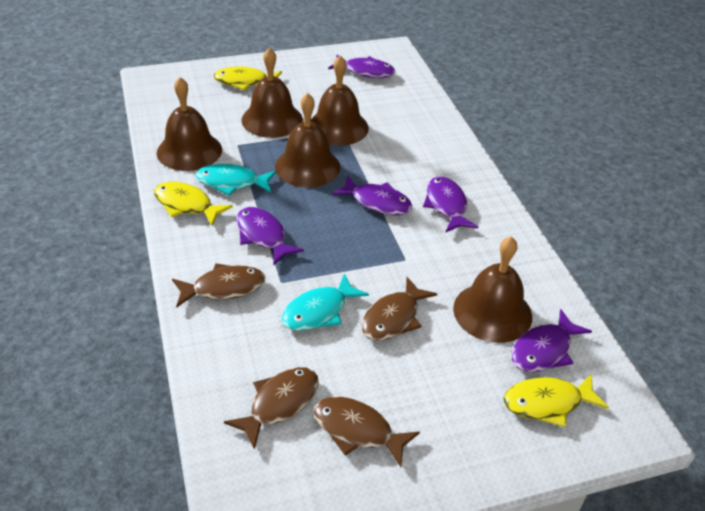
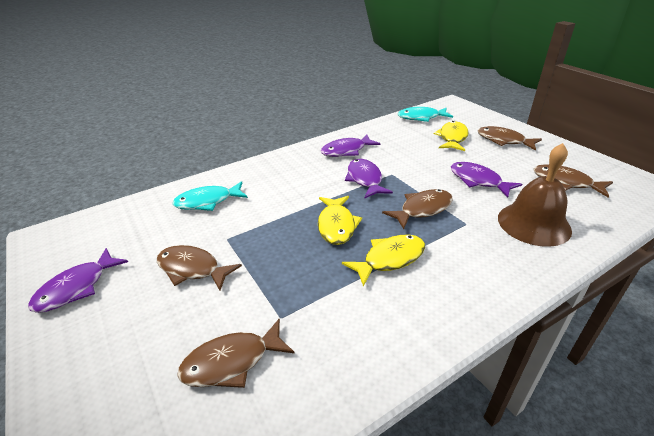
brown bell: [157,77,222,171] [241,48,303,138] [275,93,340,188] [311,55,369,146] [453,236,532,343] = 5 -> [498,143,572,247] = 1
brown fish: [172,263,265,307] [224,367,319,450] [313,397,420,467] [361,277,437,341] = 4 -> [157,245,242,290] [177,319,295,388] [382,189,453,229] [478,126,542,151] [534,164,613,198] = 5
purple fish: [237,207,304,266] [328,55,395,78] [332,175,412,215] [423,176,478,233] [511,309,592,372] = 5 -> [28,248,128,313] [321,134,380,157] [345,159,393,199] [451,162,522,198] = 4

